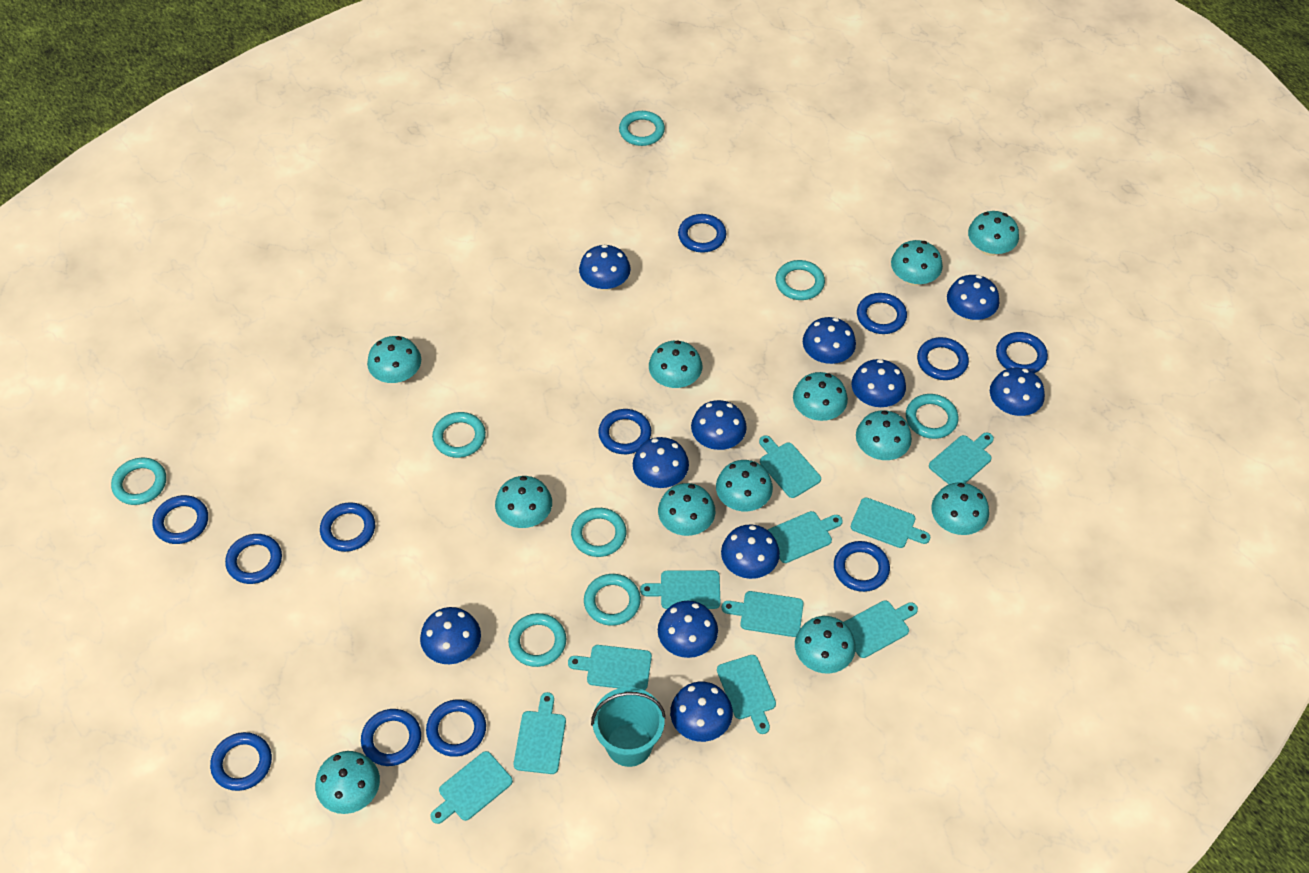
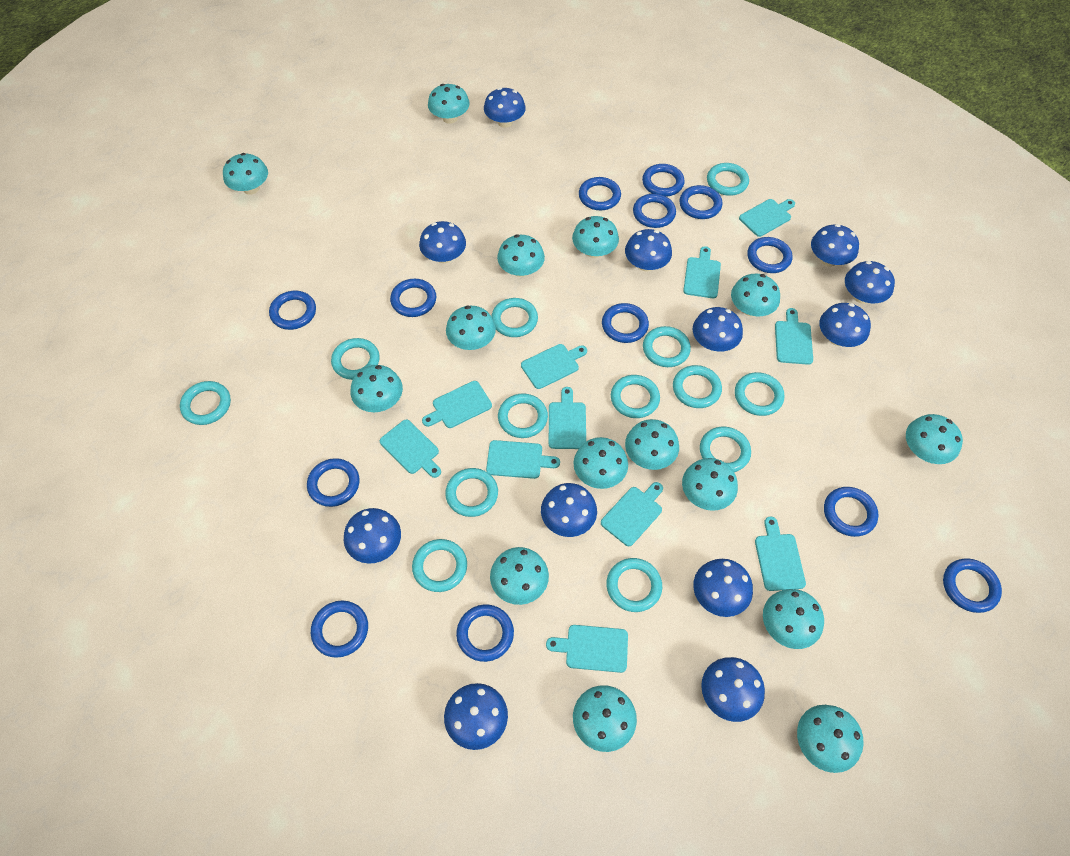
blue mushroom: [420,607,481,664] [579,244,631,290] [633,437,689,488] [658,601,718,658] [670,682,733,742] [691,400,747,450] [721,524,780,579] [803,317,856,364] [852,359,906,407] [947,275,999,321] [990,368,1045,416] = 11 -> [344,508,401,564] [419,221,466,264] [444,683,508,750] [484,87,526,128] [541,483,597,537] [625,229,672,271] [693,307,743,352] [693,559,753,617] [701,657,765,722] [811,224,859,267] [819,303,871,347] [845,261,895,304] = 12
blue ring: [153,495,208,544] [210,732,272,791] [225,534,282,584] [320,502,375,552] [361,709,421,766] [426,700,486,757] [598,409,651,454] [678,214,726,253] [834,541,890,592] [857,293,907,334] [917,337,969,380] [996,332,1048,373] = 12 -> [269,291,316,330] [307,458,359,507] [311,601,368,658] [390,279,436,317] [456,605,514,662] [579,177,621,210] [602,303,649,343] [633,194,676,228] [642,164,685,197] [679,185,722,219] [747,237,792,273] [824,487,878,537] [943,558,1002,613] = 13
turquoise bucket: [591,687,666,767] = 1 -> none = 0
turquoise mushroom: [315,751,380,814] [367,336,421,383] [495,476,552,528] [649,340,702,388] [658,483,715,536] [716,460,773,511] [793,372,848,421] [795,616,856,673] [856,410,912,460] [891,240,943,286] [931,482,989,535] [968,211,1019,256] = 12 -> [223,153,268,195] [350,365,403,412] [428,84,470,124] [446,306,496,350] [490,547,549,605] [497,235,545,277] [572,216,619,258] [573,437,628,489] [573,685,637,752] [625,419,679,470] [682,458,738,511] [731,274,780,317] [763,589,824,649] [797,705,864,773] [906,414,963,464] = 15
turquoise ring: [111,458,166,505] [432,412,486,458] [508,613,566,667] [571,508,626,557] [584,574,641,626] [619,111,665,146] [776,260,825,300] [906,394,958,439] = 8 -> [180,381,231,425] [331,338,380,380] [412,539,467,592] [445,468,498,517] [491,298,538,337] [498,394,548,438] [606,558,662,612] [611,375,660,418] [643,326,691,367] [673,365,722,408] [700,427,751,472] [707,163,749,196] [735,372,785,416] = 13

